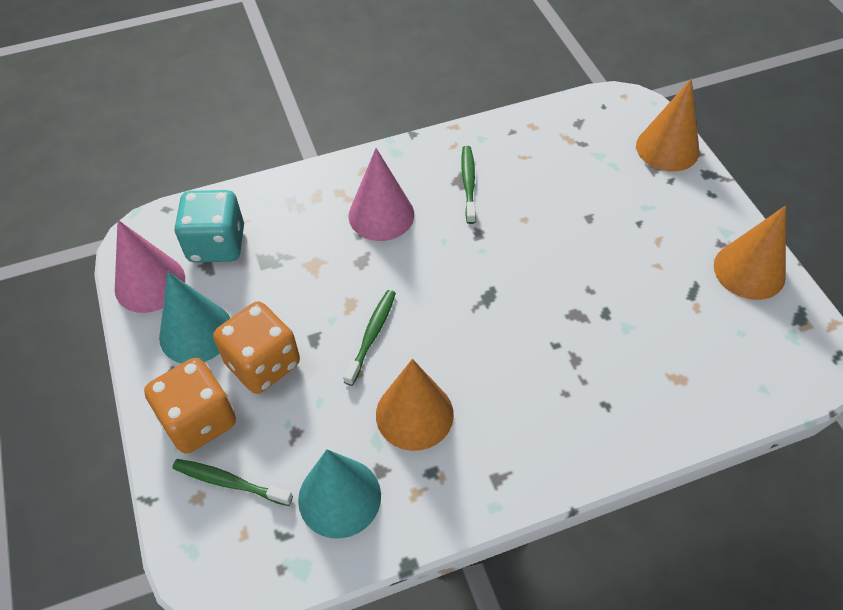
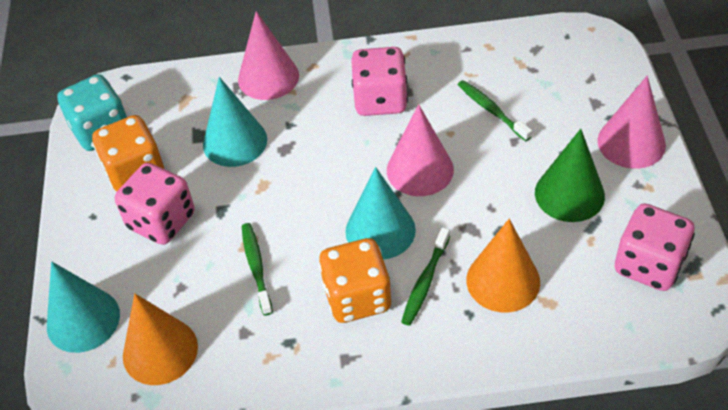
green cone: none = 0 -> [535,129,605,222] = 1
orange cone: [376,359,454,451] [636,79,699,171] [714,206,786,300] = 3 -> [123,294,198,385] [466,219,540,313] = 2
pink cone: [115,220,185,313] [348,148,414,241] = 2 -> [238,11,299,100] [387,104,454,196] [597,76,666,169] = 3
pink dice: none = 0 -> [115,163,195,245] [351,47,408,116] [615,204,695,291] = 3
turquoise cone: [159,272,230,363] [298,449,381,539] = 2 -> [47,261,120,353] [203,77,267,167] [345,167,416,259] = 3

